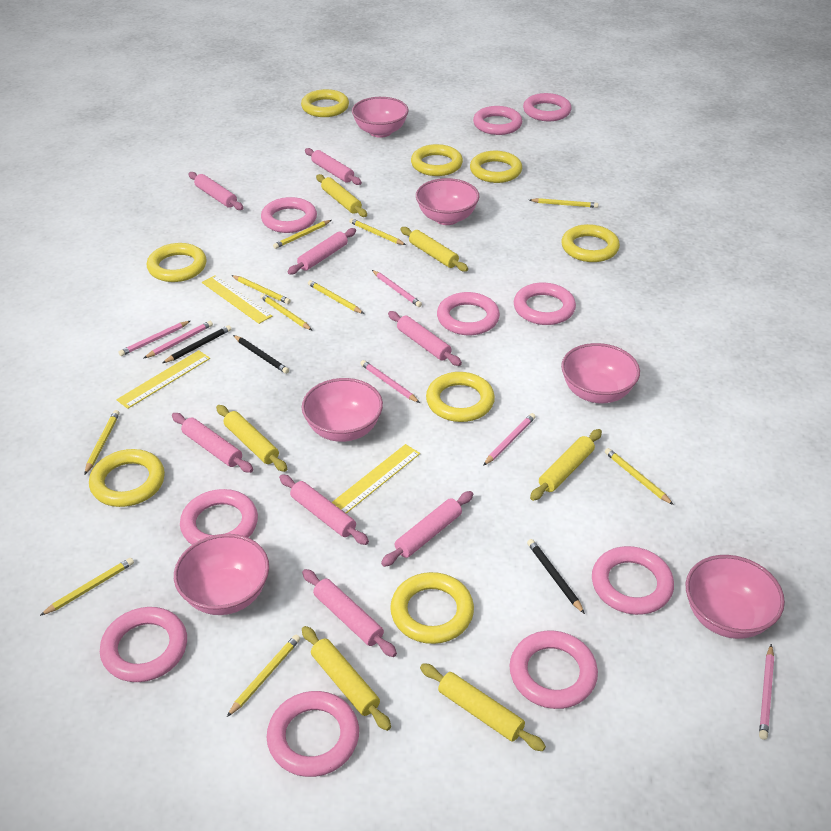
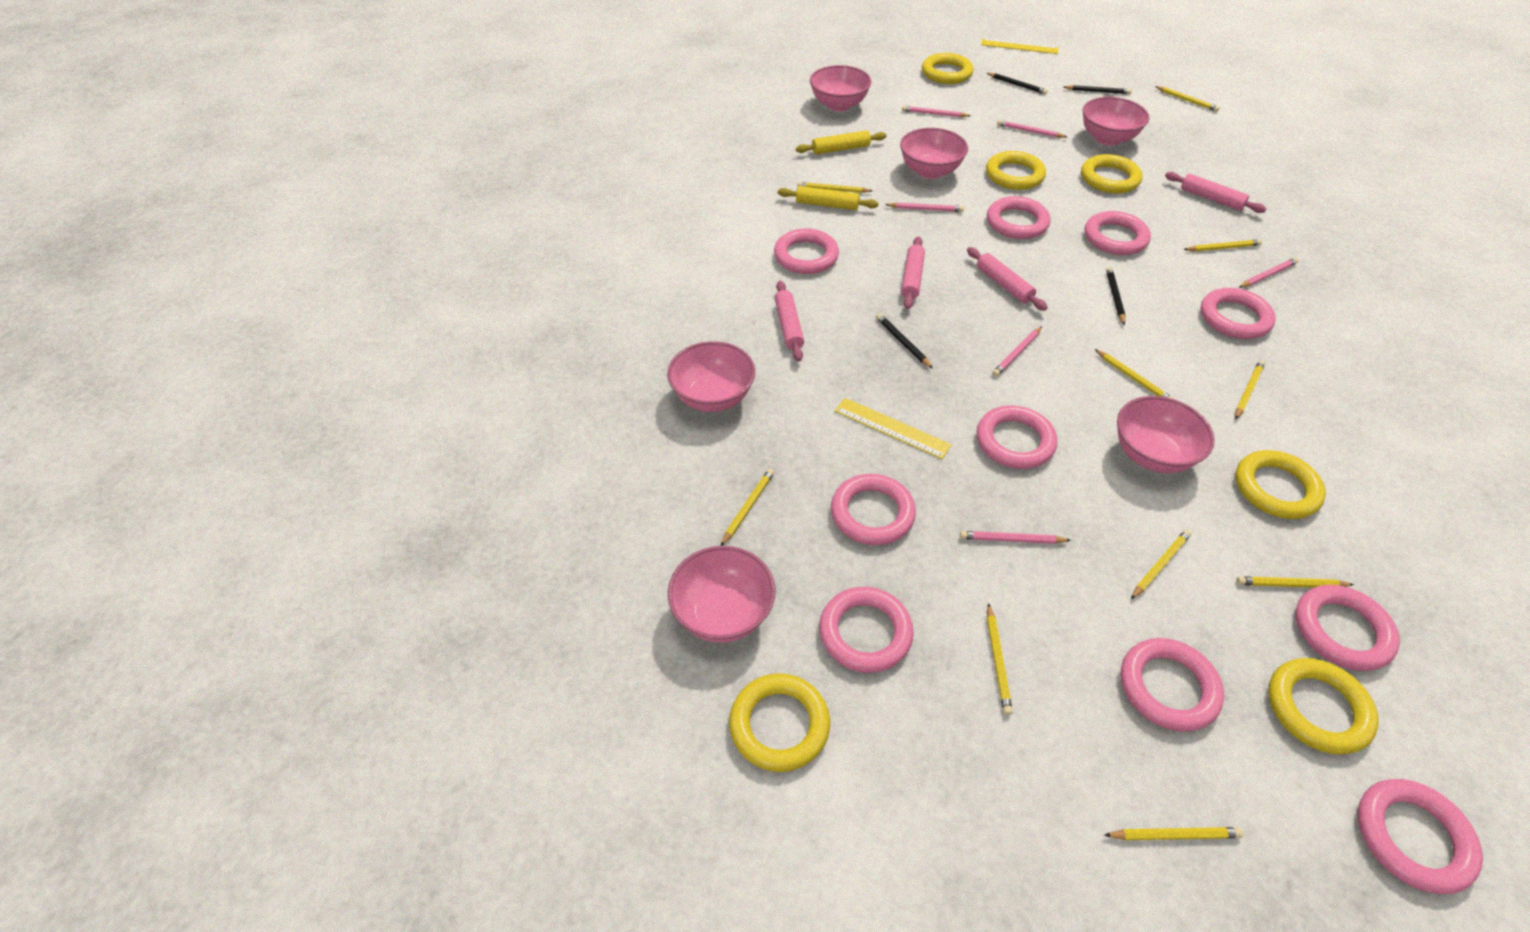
black pencil: [163,325,231,363] [233,335,289,374] [527,539,585,614] = 3 -> [876,313,933,369] [987,73,1048,94] [1064,85,1132,94] [1106,267,1126,325] = 4
pink rolling pin: [172,413,253,473] [188,172,243,210] [279,474,369,545] [288,228,356,275] [302,569,397,657] [305,148,362,185] [381,491,473,567] [388,311,462,366] = 8 -> [775,281,804,361] [901,237,925,309] [967,247,1048,311] [1165,172,1267,213] = 4
yellow ring: [89,449,165,507] [147,243,207,282] [301,89,349,117] [390,572,474,644] [411,144,463,176] [426,372,495,422] [470,151,522,183] [561,224,620,262] = 8 -> [729,673,830,772] [922,53,973,84] [986,151,1046,190] [1081,154,1142,194] [1235,450,1326,519] [1268,658,1379,755] = 6
yellow rolling pin: [216,405,287,472] [302,626,391,731] [316,174,367,217] [400,227,468,272] [420,663,546,751] [530,429,602,501] = 6 -> [778,186,879,210] [796,130,887,154] = 2
yellow ruler: [116,350,210,409] [202,276,272,324] [332,444,420,514] = 3 -> [835,398,952,459] [981,38,1059,54] = 2

